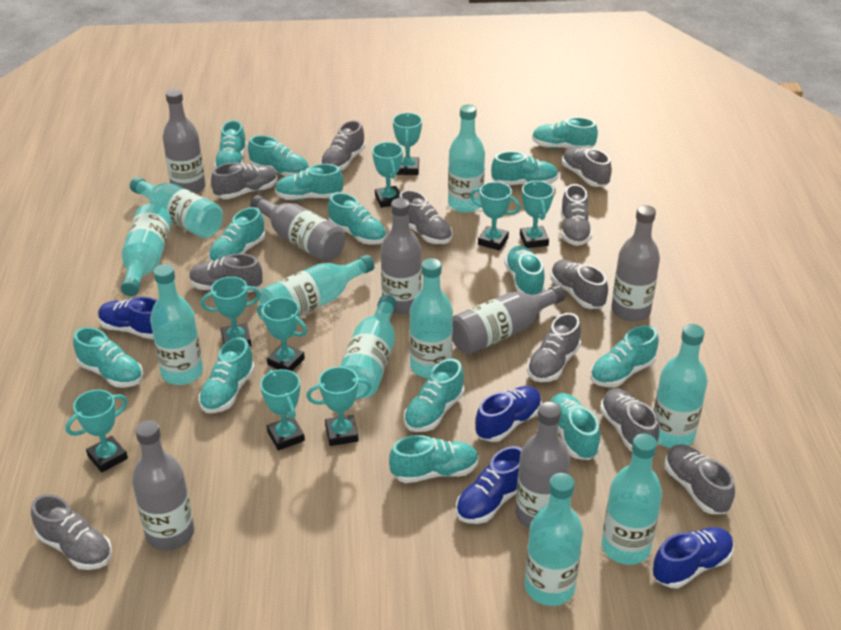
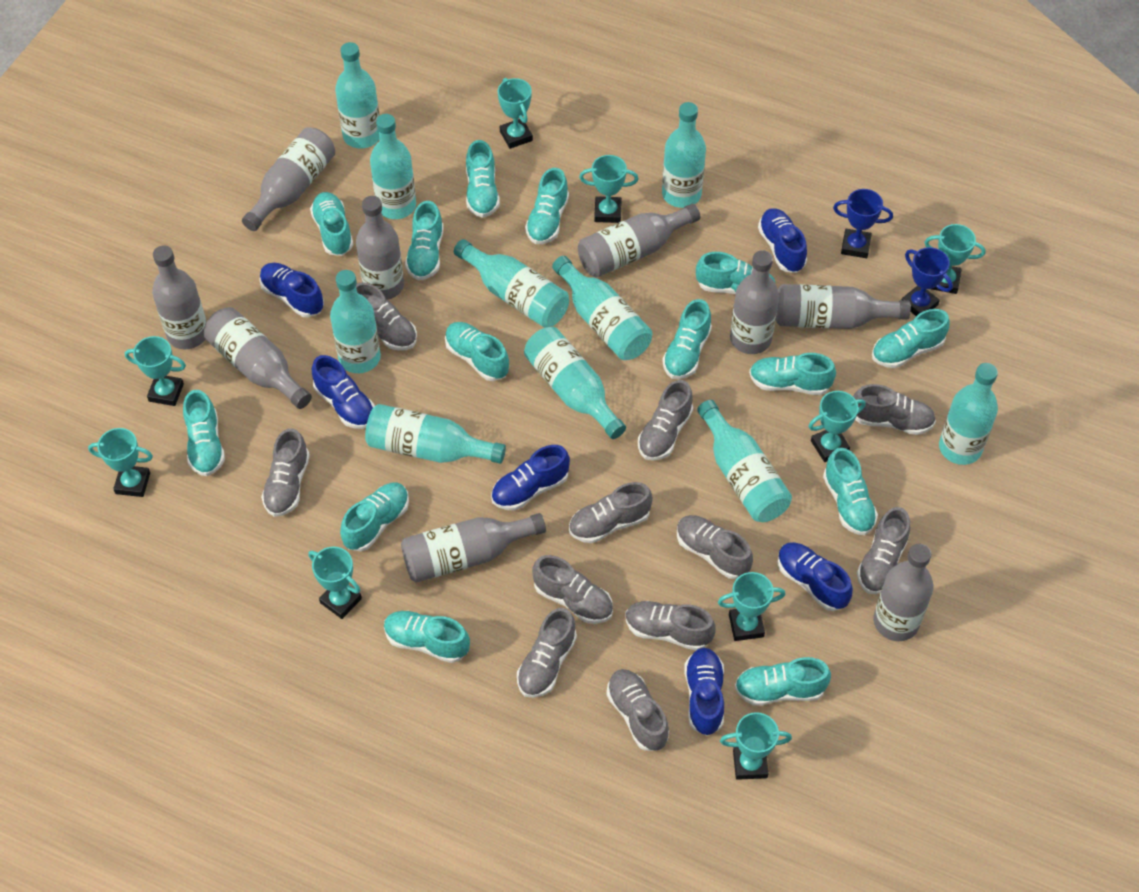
blue shoe: [98,297,157,339] [456,446,522,524] [475,386,542,442] [652,527,734,588] = 4 -> [259,263,324,317] [312,355,375,429] [491,445,570,510] [684,648,724,736] [758,208,807,273] [777,542,853,611] = 6
blue trophy: none = 0 -> [833,189,893,258] [901,247,953,316] = 2
grey bottle: [132,420,194,551] [163,89,206,194] [250,195,345,262] [381,198,422,314] [453,285,565,354] [515,401,570,529] [611,205,660,322] = 7 -> [152,245,206,349] [204,307,312,409] [242,127,335,231] [356,196,404,300] [401,513,546,583] [578,204,700,278] [730,250,779,354] [776,284,911,329] [874,544,933,641] = 9

